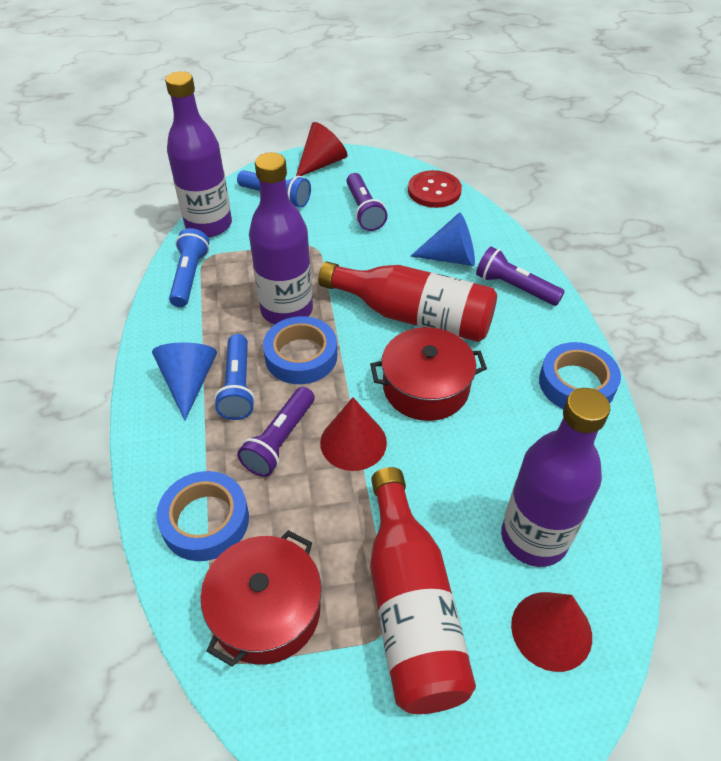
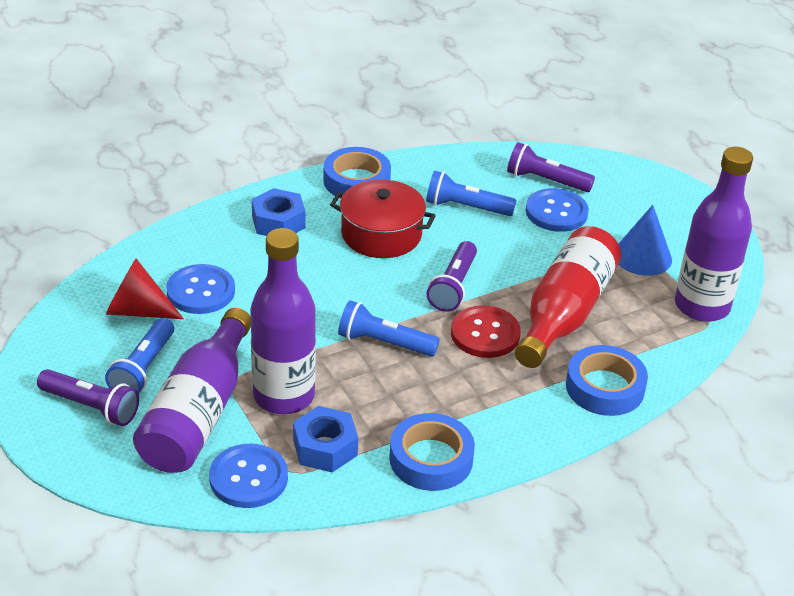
blue button: none = 0 -> [166,264,235,314] [209,444,288,508] [526,188,589,232] = 3
blue cone: [152,342,217,421] [411,213,475,266] = 2 -> [618,205,672,276] = 1
blue nut: none = 0 -> [252,188,305,236] [293,406,358,473] = 2
red bottle: [318,261,497,342] [370,467,476,714] = 2 -> [515,226,621,368] = 1
red cone: [296,122,347,176] [320,397,387,471] [511,592,592,672] = 3 -> [106,258,184,319] = 1
red pot: [201,530,322,667] [370,327,487,421] = 2 -> [330,179,436,258] = 1

